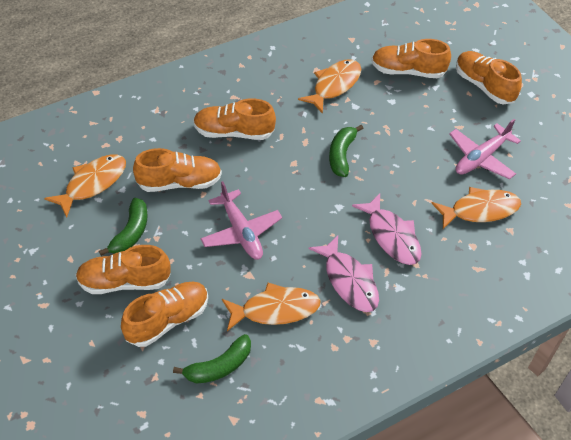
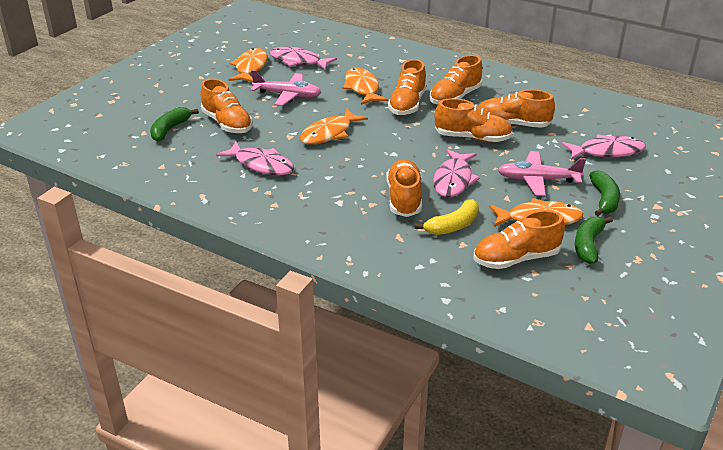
orange shoe: [76,245,171,294] [121,282,208,347] [133,148,222,192] [193,98,276,140] [371,39,451,78] [456,51,522,104] = 6 -> [201,78,253,133] [386,159,422,217] [388,59,427,115] [430,55,482,104] [435,98,513,143] [474,210,565,269] [478,89,555,128] = 7
pink fish: [308,235,379,312] [352,194,422,265] = 2 -> [216,141,294,175] [270,47,337,70] [433,149,480,197] [561,135,646,160] = 4
yellow banana: none = 0 -> [415,199,479,235] = 1

